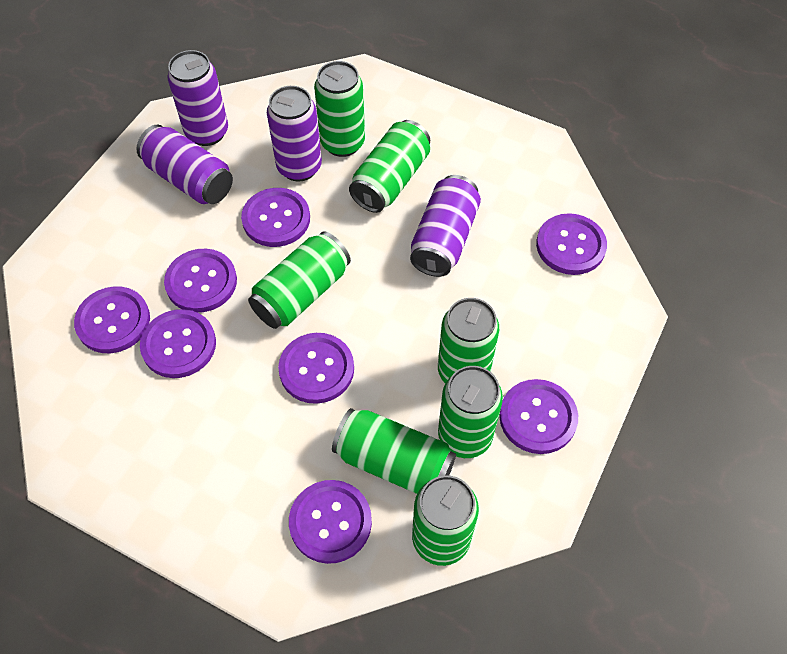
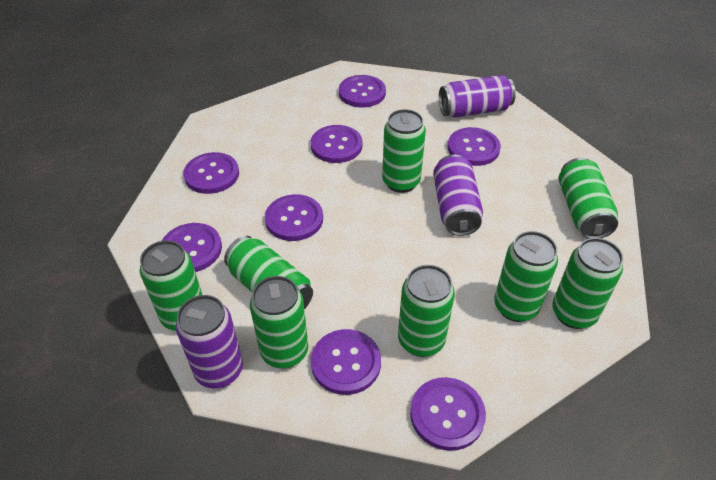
green can: [248,231,351,329] [314,61,365,157] [332,408,456,494] [349,120,430,213] [412,475,479,566] [438,298,499,383] [438,366,503,458] = 7 -> [140,240,202,331] [224,236,313,309] [250,276,308,369] [382,109,426,193] [398,265,455,357] [494,231,558,322] [553,238,623,329] [559,158,618,239] = 8
purple can: [136,125,233,204] [168,50,228,146] [267,86,322,181] [410,175,481,277] = 4 -> [176,295,243,388] [433,155,483,236] [439,75,516,118] = 3

